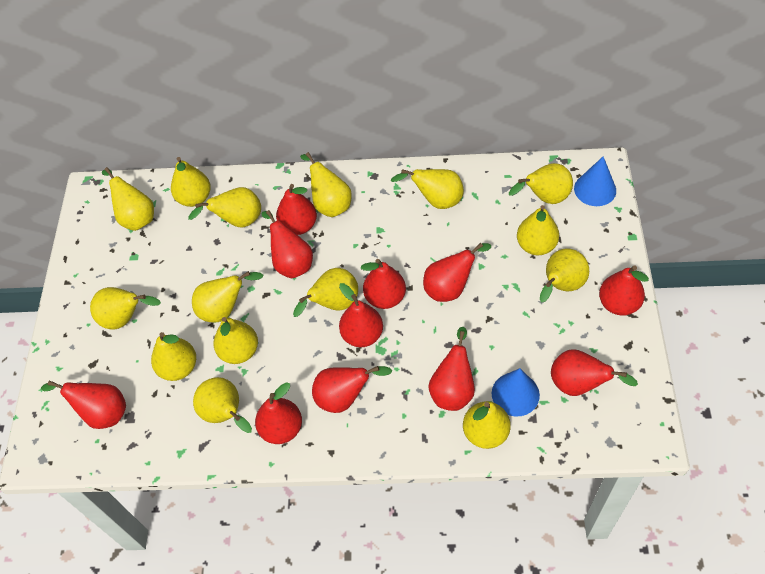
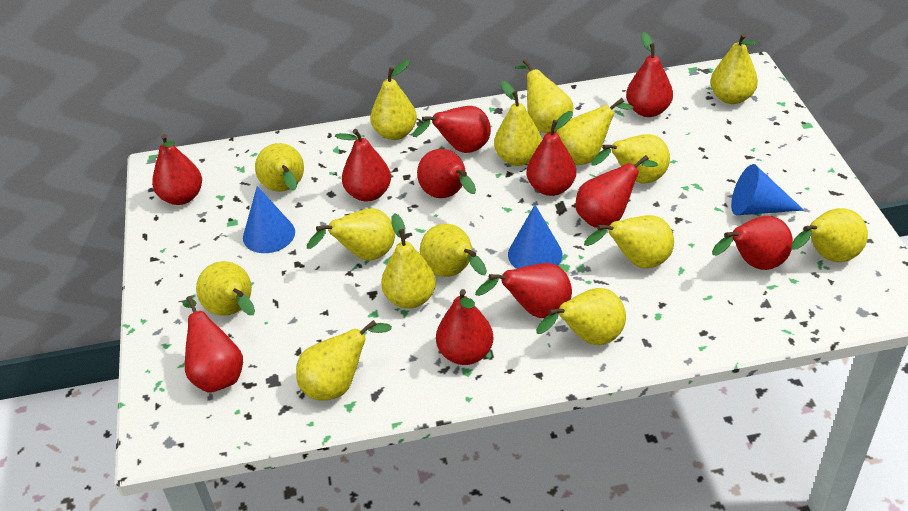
blue cone: [492,368,540,416] [574,156,616,206] = 2 -> [243,186,295,253] [508,205,562,269] [731,164,804,215] = 3

